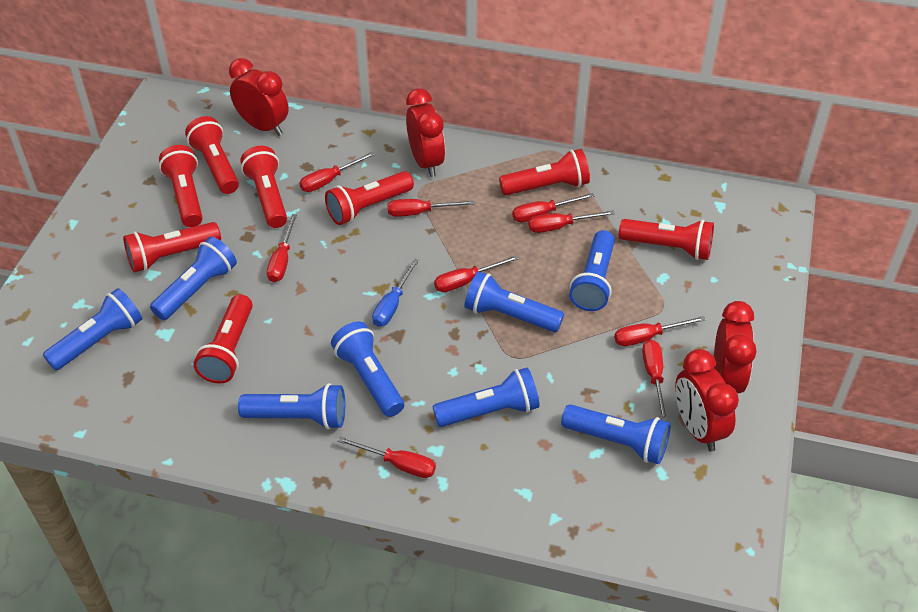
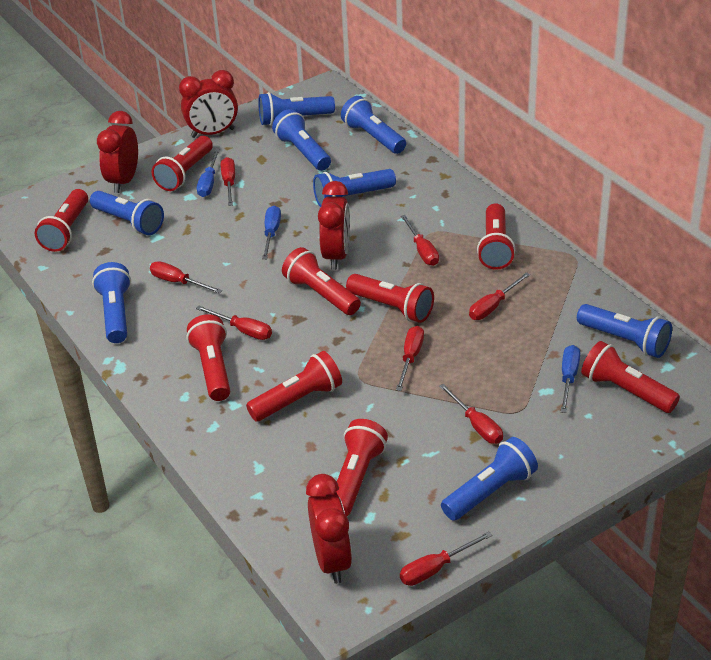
blue screwdriver: [372,258,419,327] = 1 -> [197,149,220,197] [262,206,281,259] [561,345,580,413] = 3
red flashlight: [123,222,221,273] [159,145,203,227] [185,116,239,194] [193,294,253,384] [240,146,287,228] [325,171,414,225] [499,149,590,195] [619,219,714,260] = 8 -> [35,189,88,252] [152,136,213,191] [187,314,230,401] [246,351,342,422] [282,247,361,315] [336,419,388,516] [346,274,434,323] [477,203,516,270] [581,341,680,413] = 9
red screwdriver: [267,214,297,282] [299,152,375,192] [337,436,436,478] [387,199,474,217] [434,255,519,292] [512,193,595,222] [528,210,615,233] [614,316,706,346] [642,339,668,422] = 9 -> [150,261,222,293] [196,306,272,340] [221,157,235,206] [396,326,424,391] [400,531,492,586] [401,215,439,266] [439,384,503,444] [469,272,530,320] = 8

